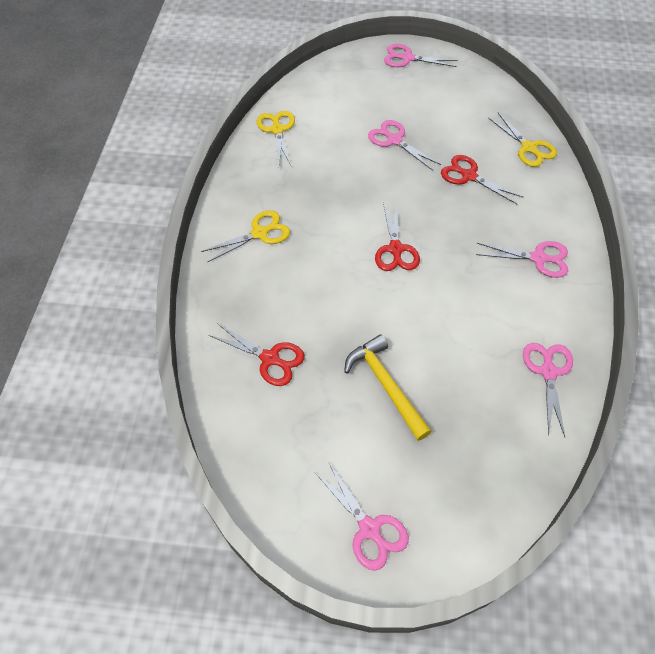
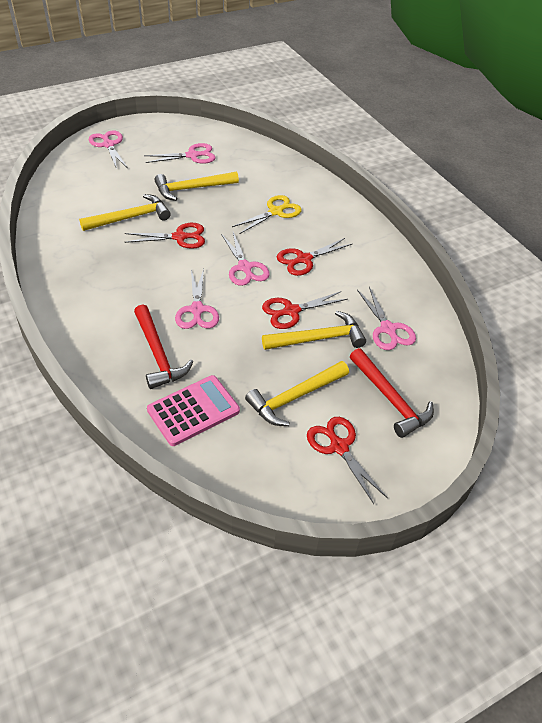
pink calculator: none = 0 -> [147,375,240,446] = 1
red hammer: none = 0 -> [134,304,193,389] [350,348,434,438] = 2
red scissors: [209,323,305,386] [375,201,420,271] [441,155,523,204] = 3 -> [125,223,205,249] [262,291,348,329] [277,238,352,276] [307,417,387,504] = 4
yellow hammer: [344,334,432,441] = 1 -> [79,194,171,231] [154,172,239,201] [245,361,349,426] [262,311,366,350] = 4
yellow scissors: [201,210,290,262] [257,111,295,167] [488,113,557,167] = 3 -> [232,195,302,234] = 1

